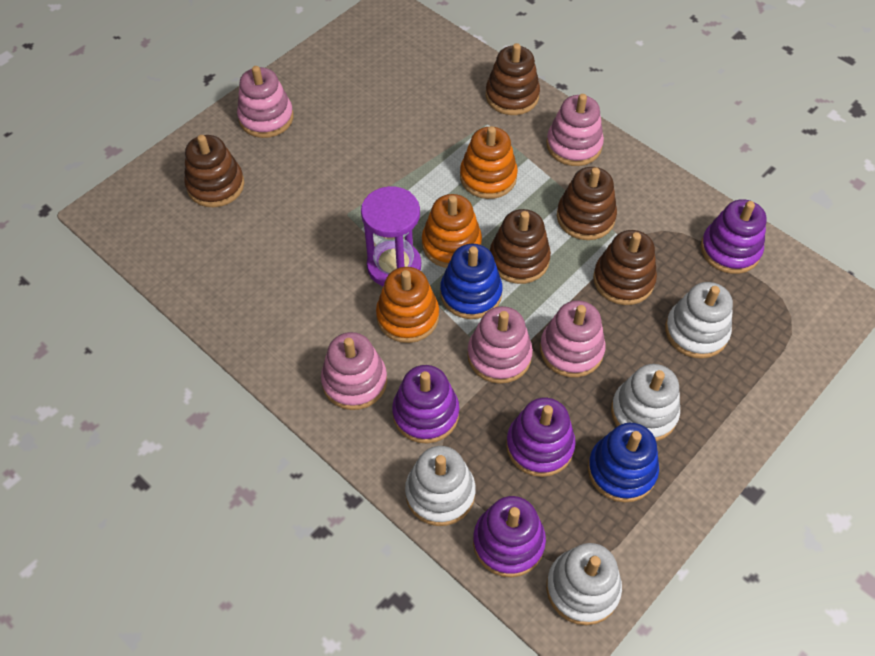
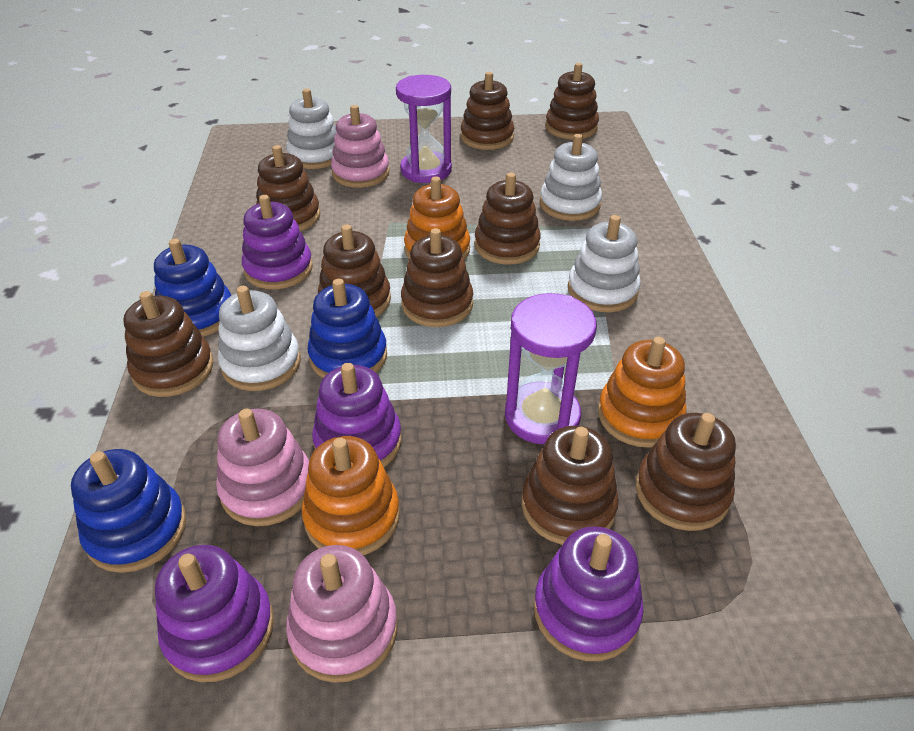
blue stacking toy: [440,244,502,319] [588,423,659,503] = 2 -> [71,449,186,573] [154,239,231,337] [307,279,387,378] = 3
brown stacking toy: [184,135,244,207] [486,43,540,115] [490,209,551,284] [557,167,617,240] [593,230,657,305] = 5 -> [123,291,214,397] [256,145,321,231] [318,224,391,317] [401,228,473,327] [461,72,514,150] [474,173,541,265] [522,426,619,545] [545,63,599,139] [636,413,736,531] = 9
pink stacking toy: [237,66,293,138] [321,332,387,410] [467,306,533,384] [540,300,606,378] [547,94,604,166] = 5 -> [216,409,309,526] [286,545,397,683] [331,105,390,188] = 3
purple hourglass: [361,186,421,286] = 1 -> [396,75,452,183] [505,293,597,444] = 2

